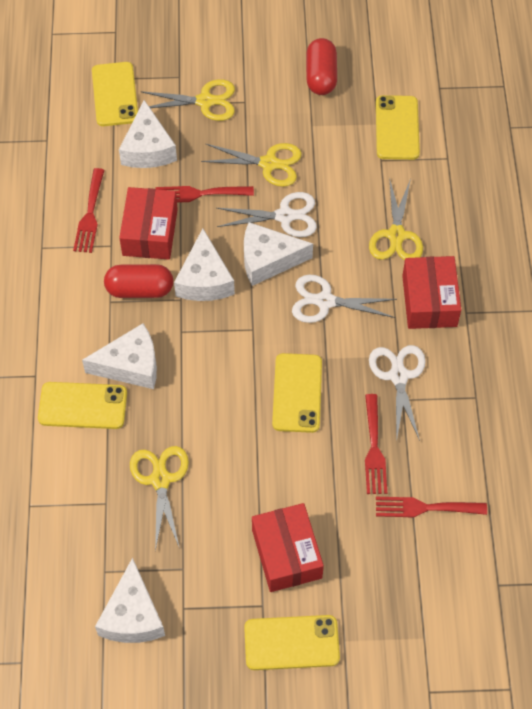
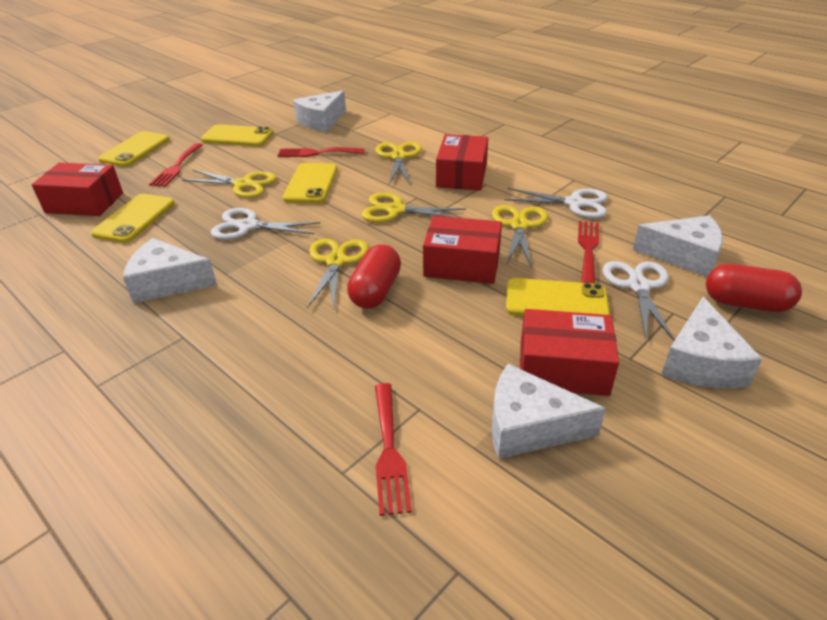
red box: [119,187,178,260] [252,503,324,592] [402,256,461,329] = 3 -> [32,163,123,216] [423,216,502,284] [436,134,488,191] [520,309,619,396] = 4
yellow scissors: [130,446,189,551] [140,79,235,121] [201,143,302,187] [369,177,423,260] = 4 -> [182,170,276,198] [307,239,369,309] [361,192,466,223] [375,142,422,184] [492,205,548,268] = 5

